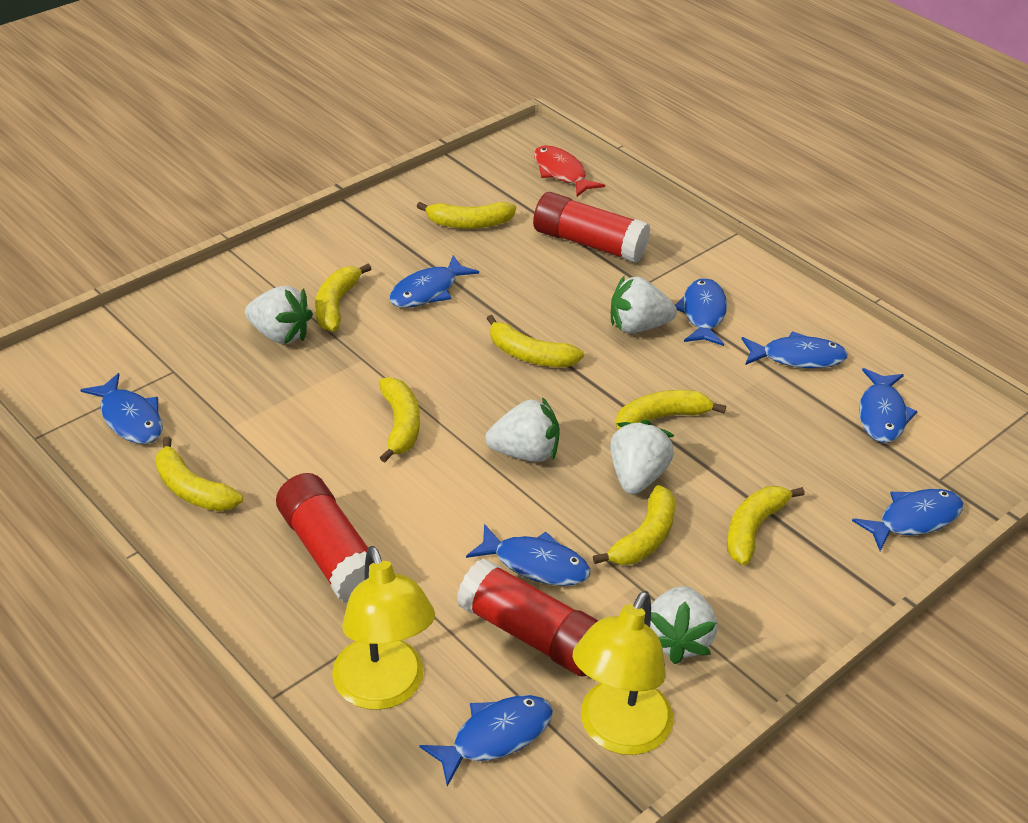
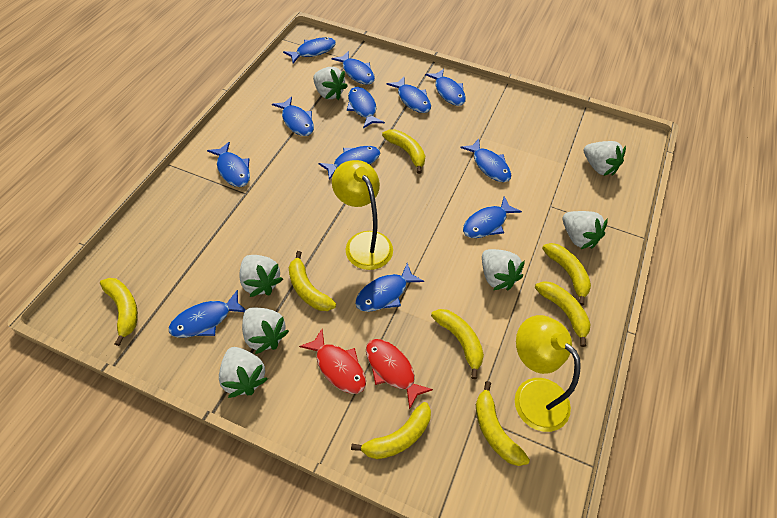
blue fish: [81,373,162,444] [389,255,479,308] [420,695,553,787] [466,524,590,586] [675,278,727,346] [742,331,848,368] [852,489,963,551] [859,368,918,443] = 8 -> [169,290,246,338] [207,142,250,187] [272,96,314,136] [283,37,336,63] [319,146,380,180] [332,51,375,85] [347,87,385,128] [355,263,424,312] [387,77,431,113] [425,69,466,106] [460,139,511,182] [463,197,522,238] = 12
red fish: [534,145,605,197] = 1 -> [299,329,366,394] [366,339,433,410] = 2
red glue stick: [276,473,368,603] [457,558,599,676] [533,192,650,263] = 3 -> none = 0
white strawberry: [245,286,313,344] [485,397,560,462] [610,420,675,494] [611,275,677,333] [650,586,717,664] = 5 -> [219,347,268,398] [239,255,283,297] [242,307,289,354] [313,67,348,100] [482,249,525,290] [563,211,608,249] [584,141,626,176] = 7

